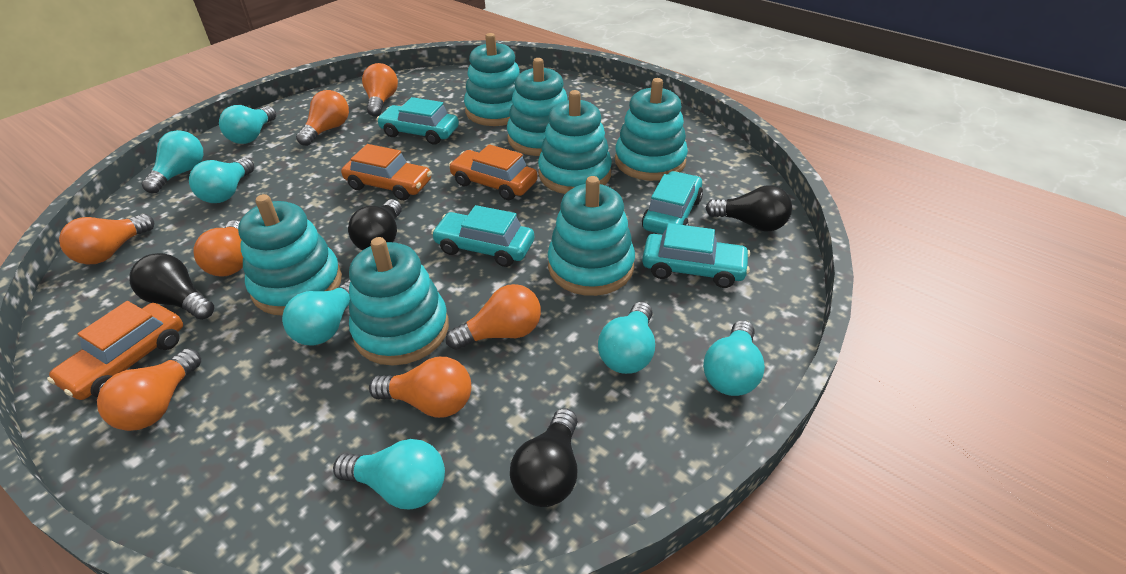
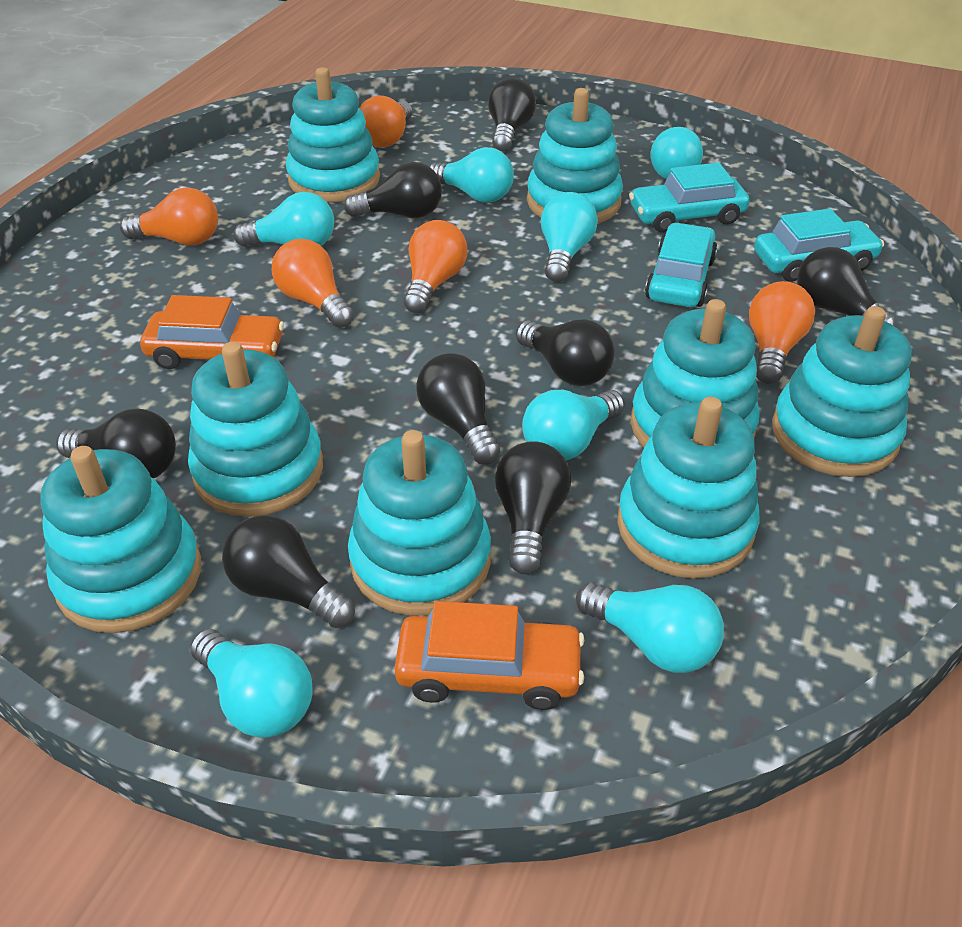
black light bulb: [129,253,214,320] [348,199,402,250] [510,408,578,507] [706,185,792,231] = 4 -> [56,409,176,478] [222,515,355,628] [344,162,442,218] [416,353,500,464] [488,78,536,152] [495,441,571,575] [516,319,615,386] [797,247,896,326] = 8
orange car: [47,301,183,400] [341,144,432,200] [449,144,538,200] = 3 -> [140,295,284,369] [394,601,584,710] = 2
orange light bulb: [59,214,154,264] [97,348,201,431] [193,220,243,277] [296,90,349,146] [362,63,398,117] [369,357,471,418] [446,284,541,350] = 7 -> [120,187,218,246] [271,239,354,328] [359,96,412,148] [404,220,467,313] [749,281,815,384] = 5
turquoise car: [376,97,459,145] [431,205,534,267] [642,171,703,234] [642,223,750,288] = 4 -> [629,162,750,232] [645,223,718,307] [754,209,884,282] = 3
turquoise stacking toy: [238,194,342,315] [349,237,449,365] [464,33,520,126] [507,58,568,156] [538,90,612,194] [548,176,635,296] [615,78,688,181] = 7 -> [40,446,201,633] [188,341,323,517] [286,67,380,202] [348,430,491,616] [527,88,623,224] [617,397,759,579] [631,299,760,447] [772,306,912,477] = 8

